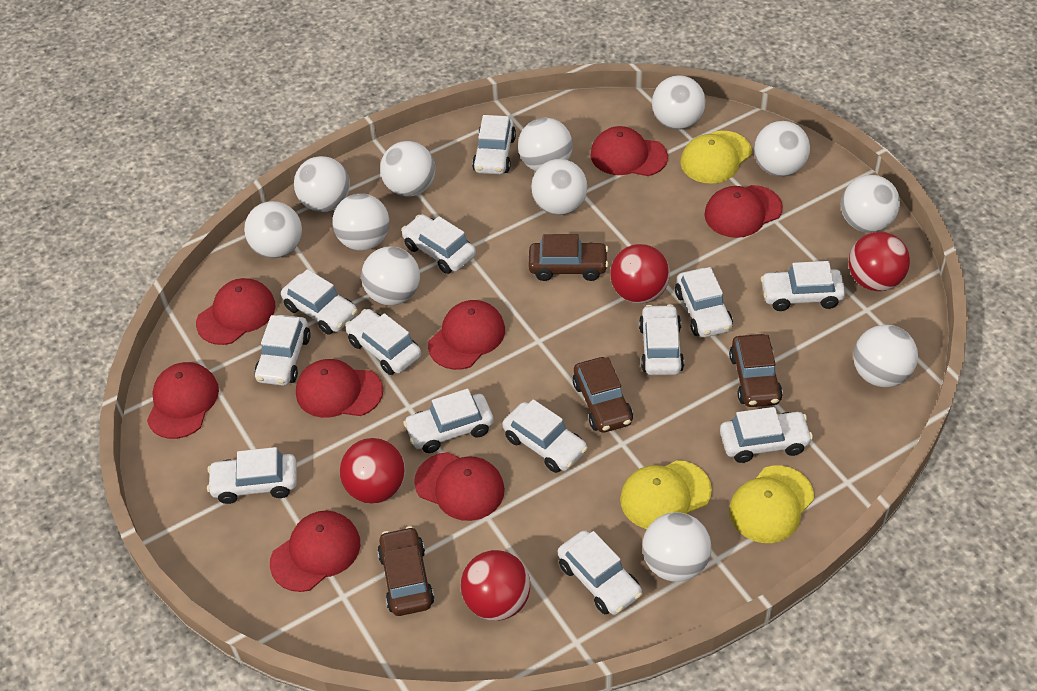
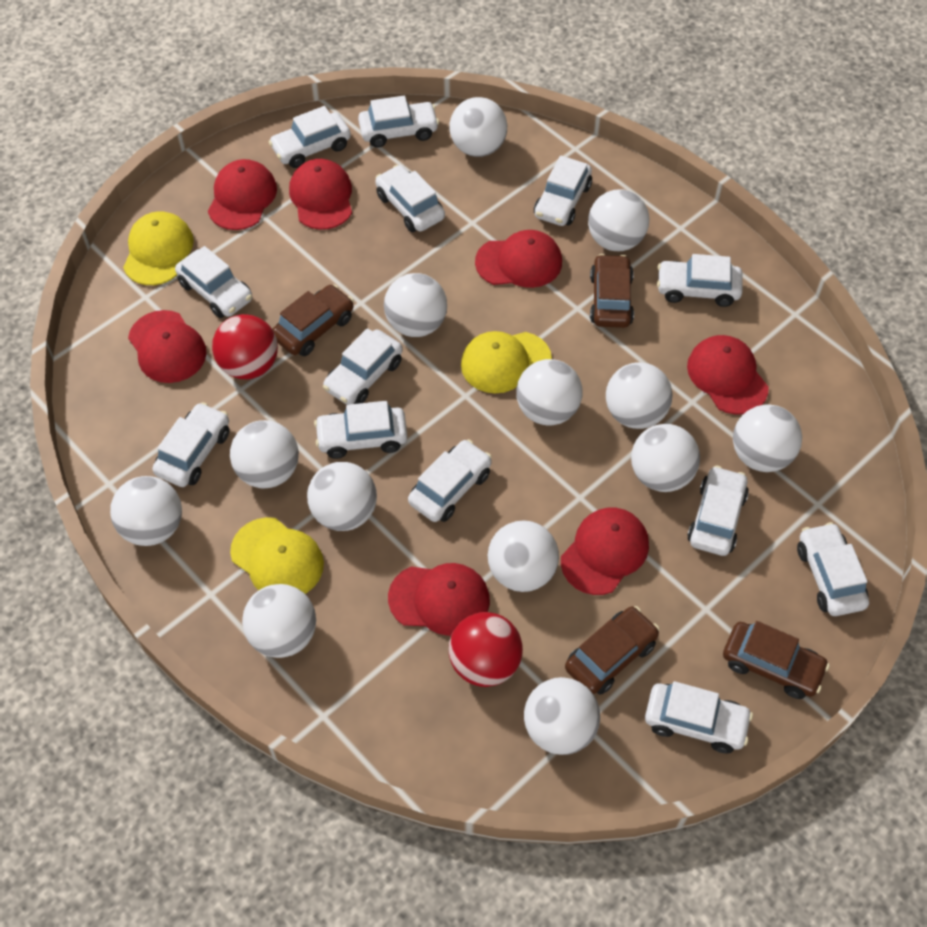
red ball: [340,438,406,504] [461,550,530,621] [610,244,670,303] [849,232,910,291] = 4 -> [212,314,278,379] [449,612,523,687] = 2
red cap: [147,362,219,439] [196,278,276,345] [270,511,360,592] [296,359,383,418] [414,452,505,521] [428,300,505,370] [590,126,668,176] [704,185,783,238] = 8 -> [128,310,207,383] [208,159,277,230] [289,159,352,230] [388,563,490,636] [475,230,562,288] [561,508,649,595] [687,335,769,415] = 7
white ball: [244,201,302,258] [294,156,350,212] [333,193,390,250] [361,247,420,305] [380,141,435,197] [518,118,573,171] [531,159,587,215] [642,512,711,582] [652,75,706,130] [754,121,810,177] [841,175,900,232] [853,325,918,387] = 12 -> [110,476,182,546] [230,420,299,488] [242,584,316,658] [307,462,377,531] [384,273,447,337] [449,97,507,157] [488,520,559,592] [516,359,582,426] [524,677,600,755] [588,190,649,251] [606,362,673,429] [631,424,700,492] [733,404,802,472] = 13

